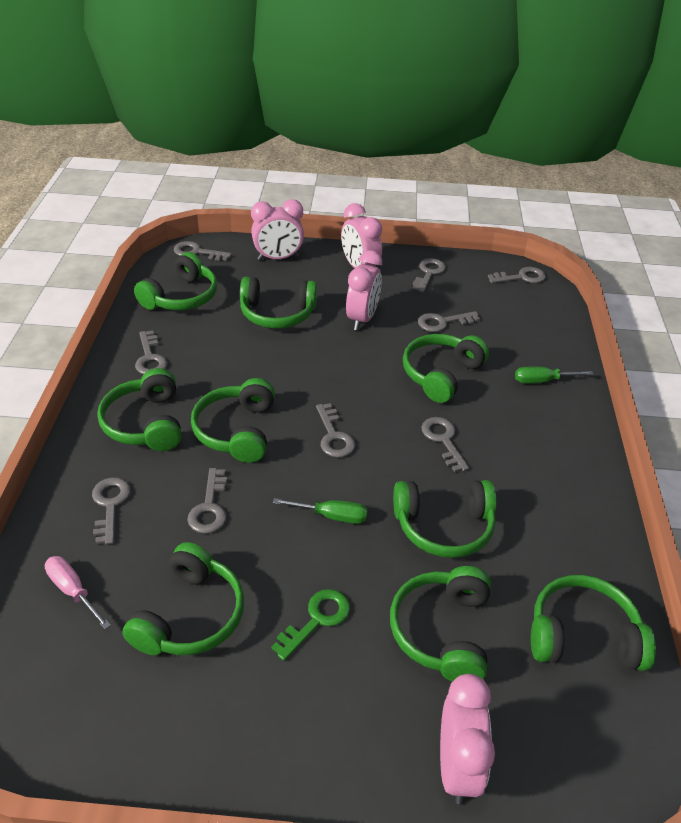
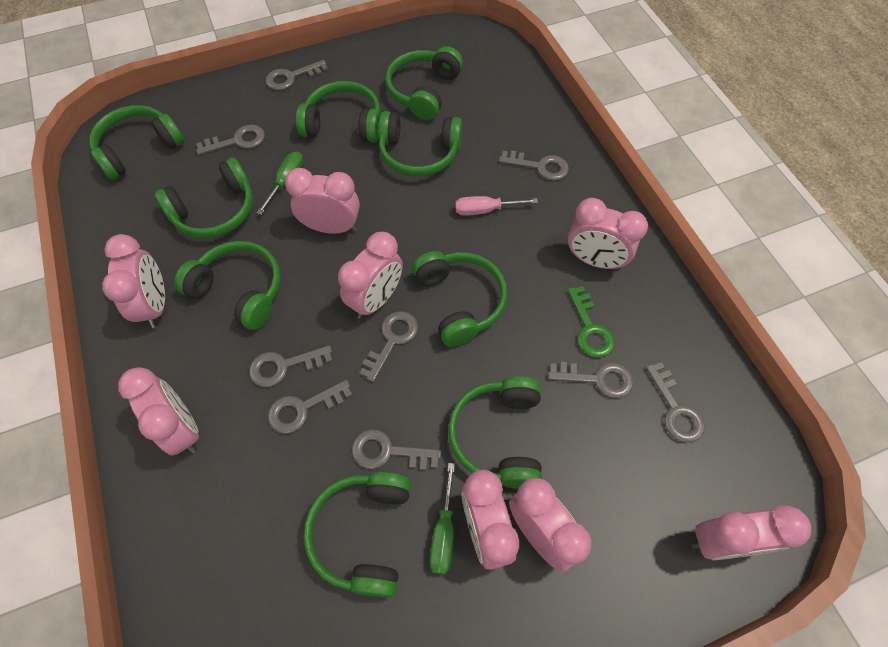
pink clock: [251,199,304,261] [341,203,382,268] [346,250,382,330] [440,674,495,804] = 4 -> [102,234,165,328] [118,367,199,455] [285,168,360,234] [338,232,403,319] [461,470,519,570] [509,478,591,572] [568,198,648,270] [691,505,811,560] = 8

